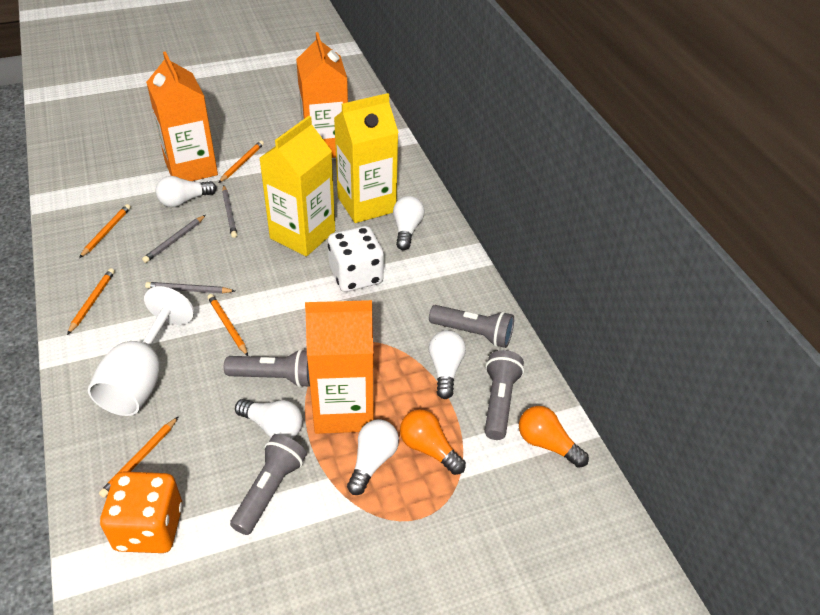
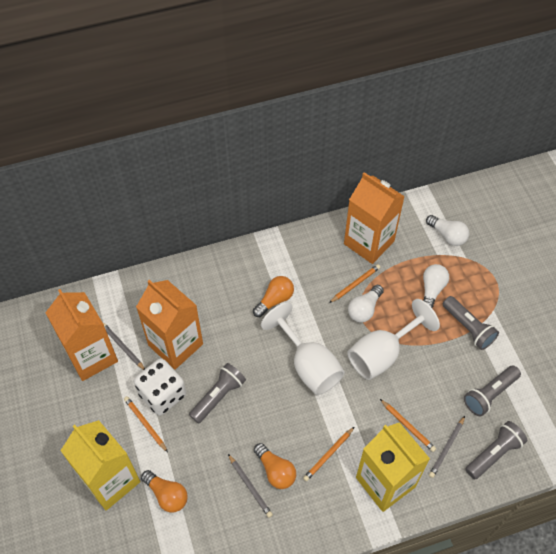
orange dice: [100,471,183,553] = 1 -> none = 0
orange light bulb: [400,409,466,475] [519,406,589,468] = 2 -> [141,470,188,513] [253,276,294,317] [254,443,296,489] = 3
orange pencil: [67,268,115,335] [79,204,131,258] [99,416,179,498] [207,294,248,356] [218,141,264,183] = 5 -> [124,396,168,452] [303,427,354,482] [329,264,380,303] [380,399,436,452] = 4
white goblet: [88,286,194,416] = 1 -> [261,302,345,395] [347,299,440,380] = 2
white light bulb: [156,176,217,207] [235,399,303,439] [347,419,399,495] [393,196,425,250] [429,330,466,399] = 5 -> [348,285,384,323] [423,264,449,309] [426,215,469,246] = 3

